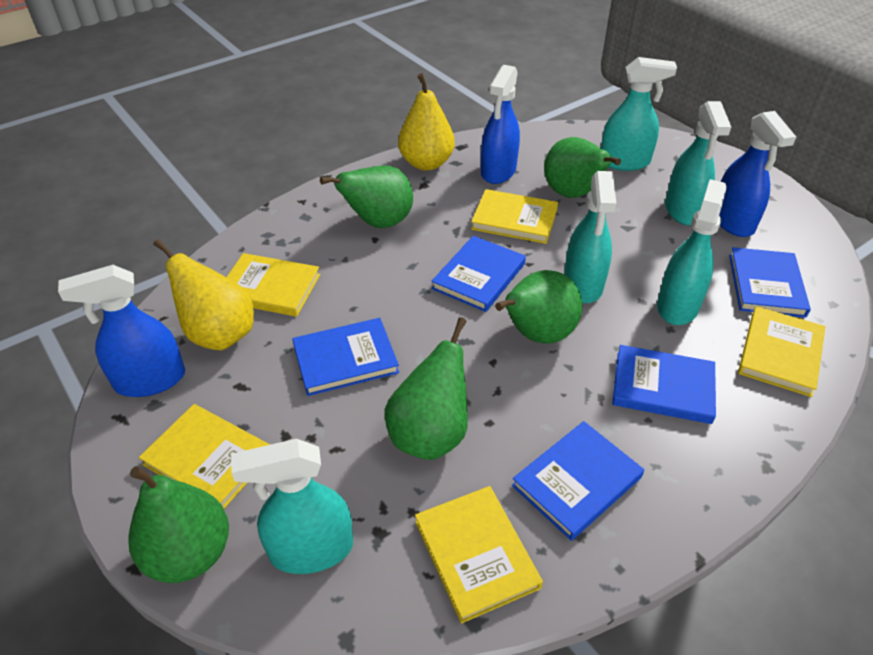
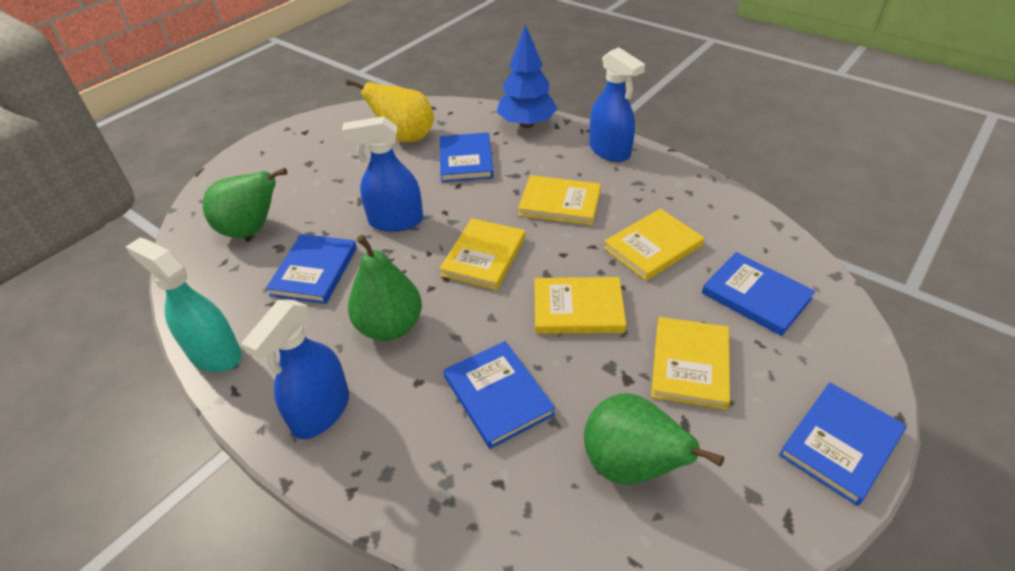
blue tree: none = 0 -> [497,24,557,128] = 1
green pear: [128,466,229,583] [320,165,413,228] [385,317,468,460] [495,270,582,344] [544,137,621,198] = 5 -> [203,168,288,238] [348,235,422,341] [584,393,724,485] = 3
turquoise spray bottle: [231,439,353,574] [564,171,616,303] [601,57,677,171] [657,179,727,325] [665,101,731,226] = 5 -> [126,237,242,372] = 1
yellow pear: [153,239,254,350] [398,73,455,171] = 2 -> [346,79,434,142] = 1

